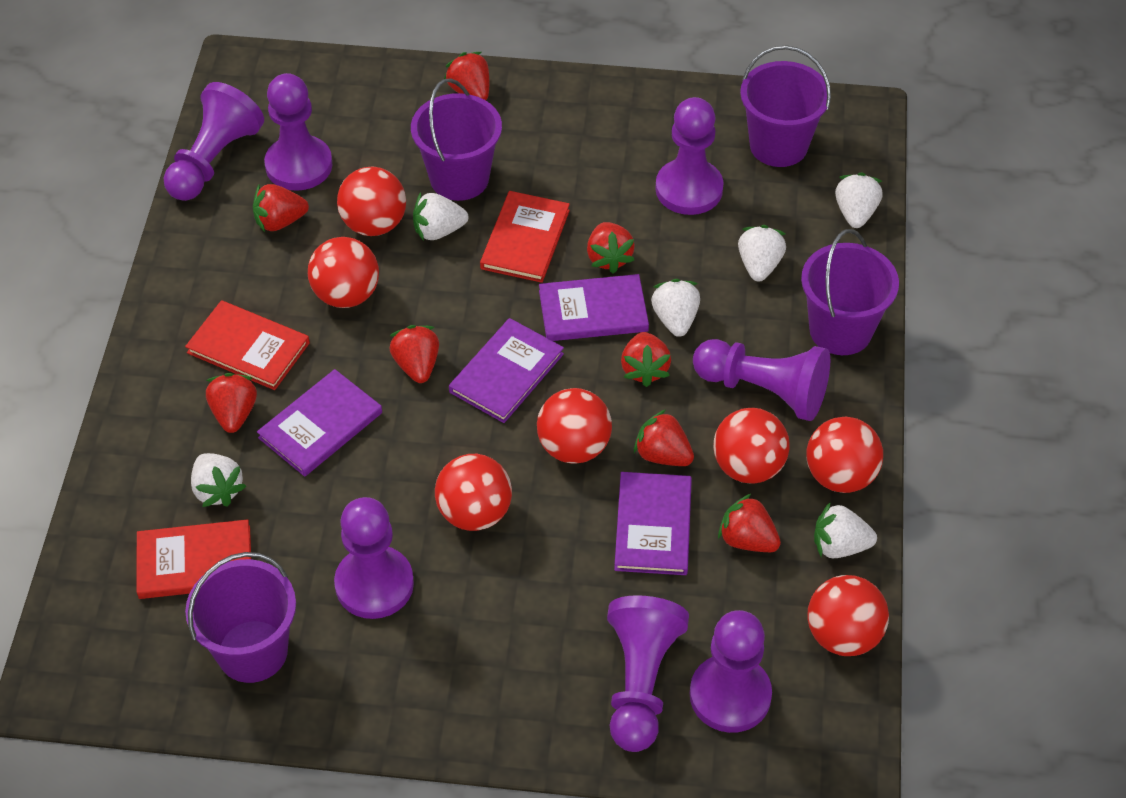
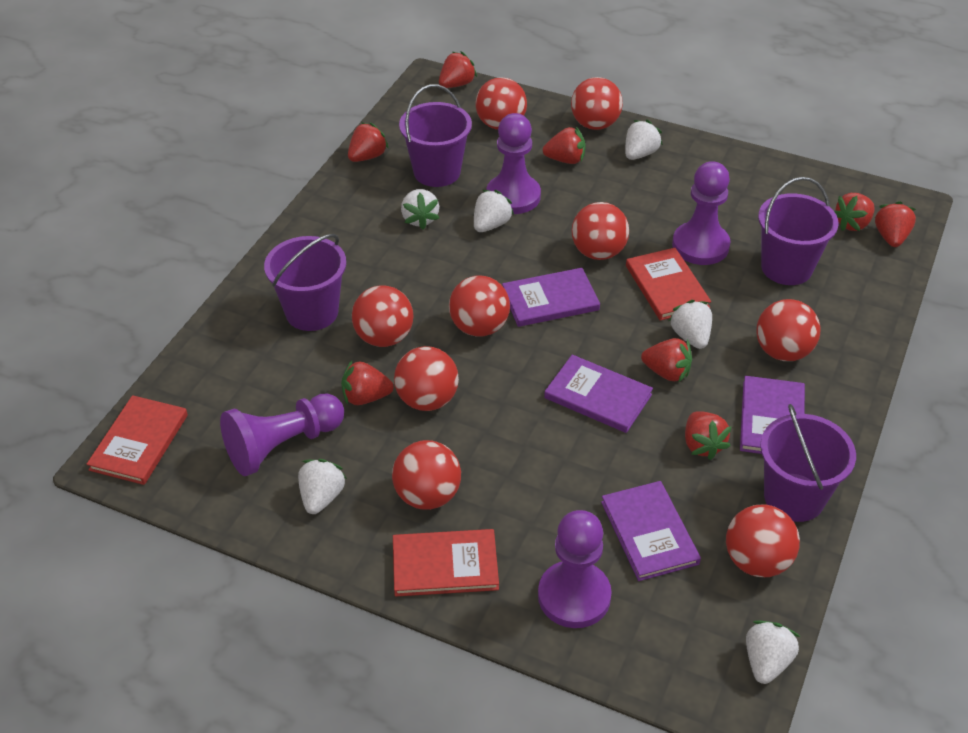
purple pawn: [164,82,264,201] [264,73,333,191] [334,497,414,619] [607,595,689,752] [655,97,724,215] [690,610,772,733] [693,339,830,421] = 7 -> [220,394,344,476] [486,113,541,214] [538,510,612,628] [672,161,730,265] = 4
red ball: [308,237,379,308] [337,167,406,236] [435,454,512,531] [537,388,612,464] [713,408,790,484] [807,417,883,493] [807,575,889,656] = 7 -> [352,285,414,347] [392,440,461,510] [394,346,459,411] [449,276,510,337] [475,77,527,130] [571,77,623,130] [571,202,629,260] [726,504,800,577] [757,299,820,361] = 9

